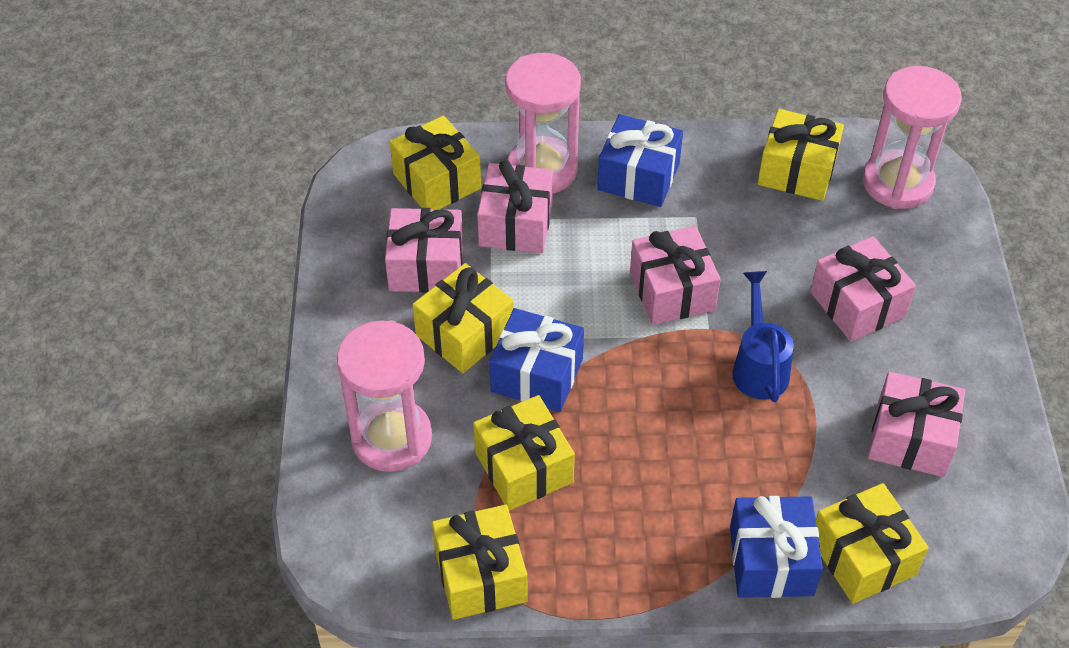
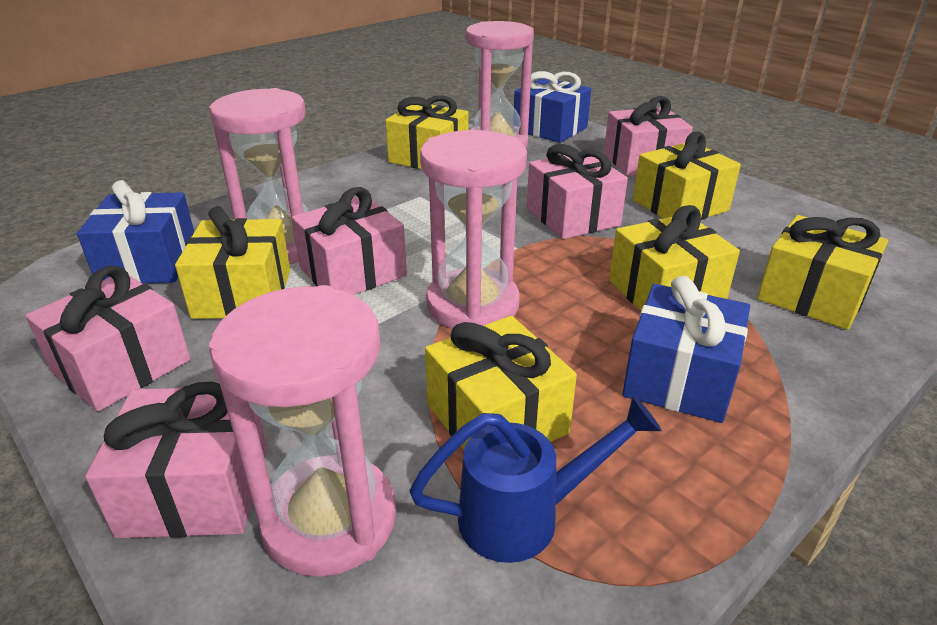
pink hourglass: [337,320,432,472] [505,53,581,194] [862,66,962,209] = 3 -> [209,88,308,264] [209,285,396,577] [420,130,527,329] [466,21,534,148] = 4

